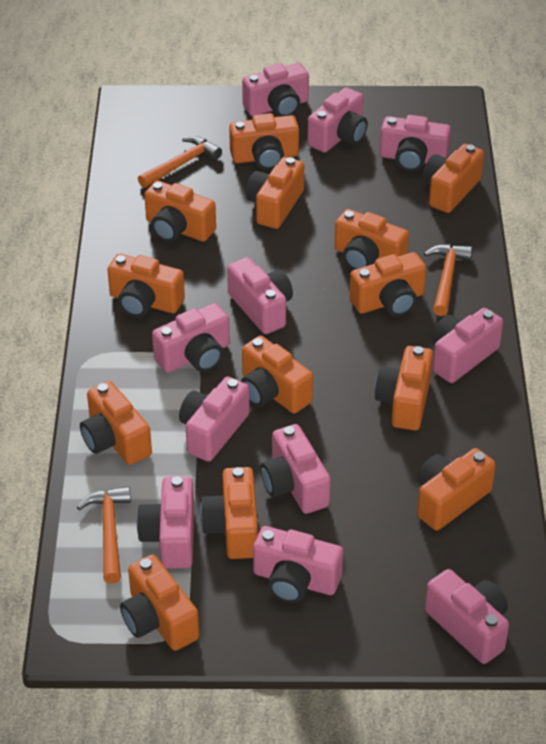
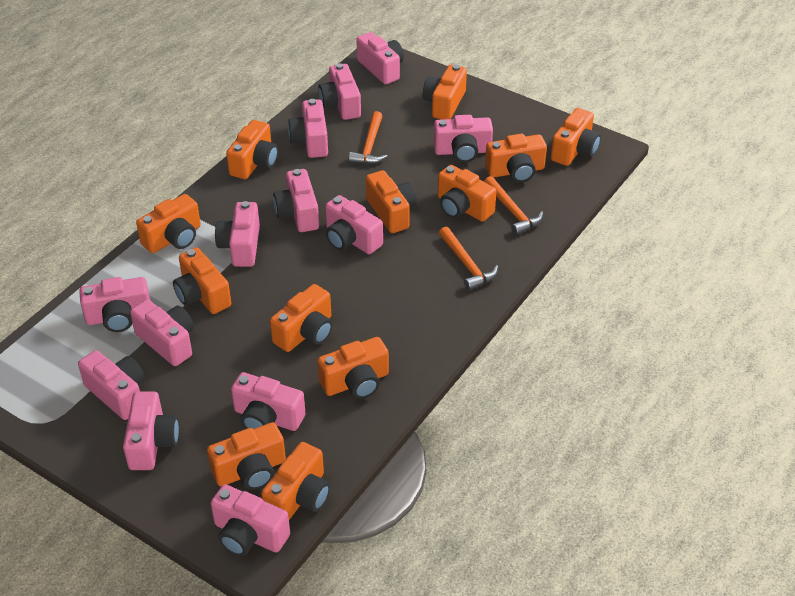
orange camera: [80,381,152,465] [107,253,185,317] [120,555,199,651] [144,181,216,242] [200,467,258,559] [229,113,299,170] [241,336,313,413] [246,157,304,229] [335,209,409,270] [350,252,426,316] [375,346,433,430] [417,448,496,531] [423,144,484,213] = 13 -> [136,194,201,253] [173,247,231,314] [207,422,286,490] [226,120,278,179] [261,442,330,520] [270,284,333,352] [317,337,389,399] [366,170,417,233] [423,64,467,120] [438,165,496,222] [485,134,547,183] [551,108,601,166] = 12
pink camera: [137,476,194,568] [152,303,230,373] [179,377,250,462] [227,257,293,334] [242,63,309,117] [253,526,343,603] [260,424,331,514] [307,87,368,153] [380,115,451,171] [425,569,509,664] [431,308,503,383] = 11 -> [78,350,145,420] [79,277,150,332] [123,392,179,470] [130,299,194,366] [210,485,290,556] [215,201,260,267] [231,372,306,431] [273,169,319,232] [288,99,328,158] [318,63,361,120] [325,195,383,254] [356,32,404,85] [434,115,493,162] = 13

